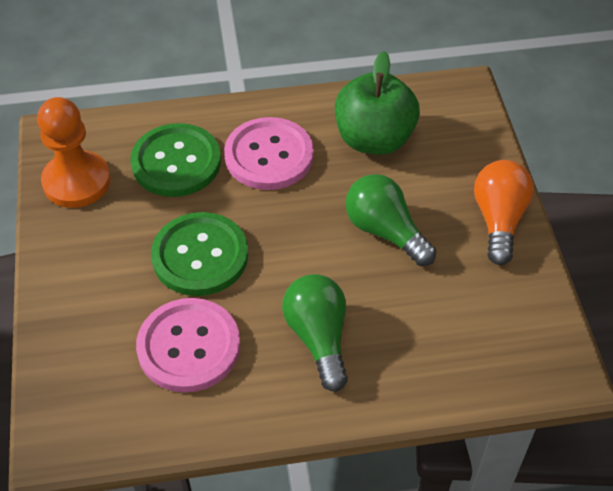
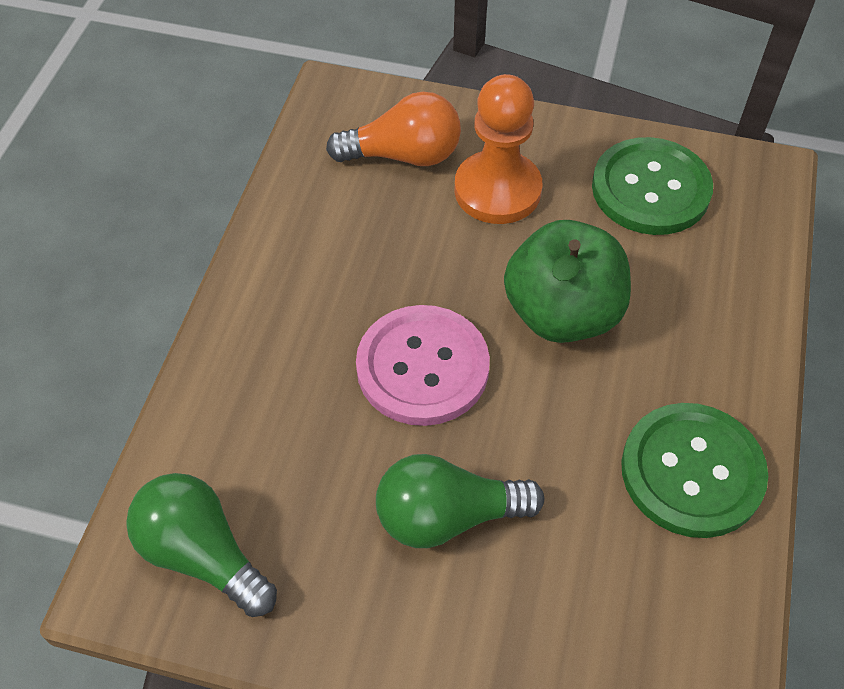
pink button: [136,298,240,393] [224,117,314,190] = 2 -> [356,305,490,426] = 1

